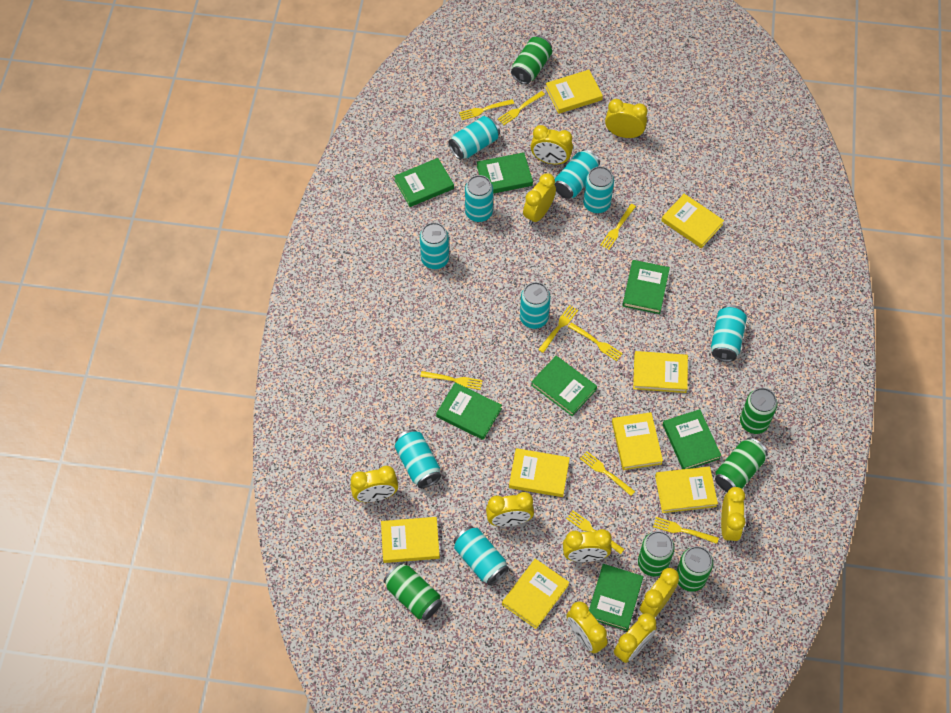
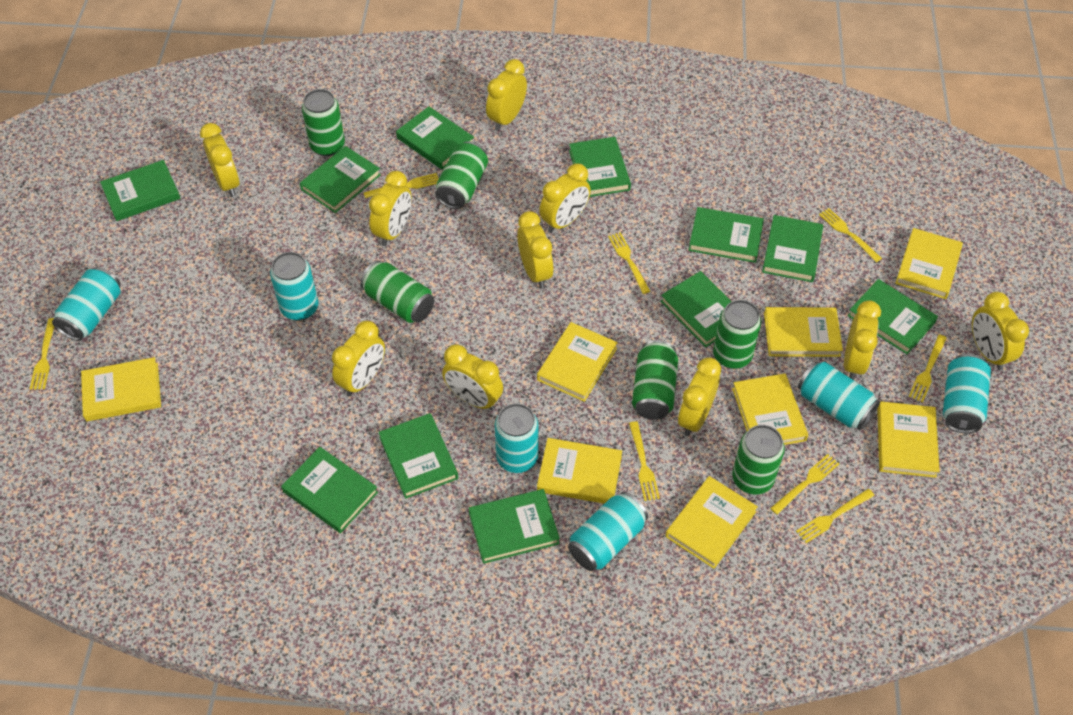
green book: [394,158,454,207] [436,382,502,440] [477,152,533,194] [531,356,597,416] [589,564,643,631] [622,260,670,314] [663,409,721,469] = 7 -> [100,160,181,221] [281,447,378,533] [300,146,381,213] [379,413,458,499] [396,106,474,169] [469,489,560,564] [569,137,631,197] [660,271,732,347] [689,207,764,263] [762,215,823,282] [847,279,938,354] = 11
turquoise can: [395,429,441,488] [420,222,449,269] [448,116,500,160] [453,526,509,585] [465,175,493,222] [520,282,550,329] [555,149,600,199] [583,166,614,213] [711,305,747,362] = 9 -> [52,267,121,341] [270,252,318,321] [495,403,538,473] [568,492,648,571] [798,362,880,430] [943,354,991,433] = 6
yellow fork: [420,371,483,390] [459,99,514,120] [498,91,545,125] [538,305,578,353] [566,510,624,554] [568,322,623,361] [580,451,635,496] [600,204,636,250] [653,517,719,544] = 9 -> [30,318,54,390] [363,173,439,198] [608,232,650,294] [629,421,660,501] [770,454,839,515] [796,489,875,543] [819,208,882,262] [909,334,947,402] = 8

